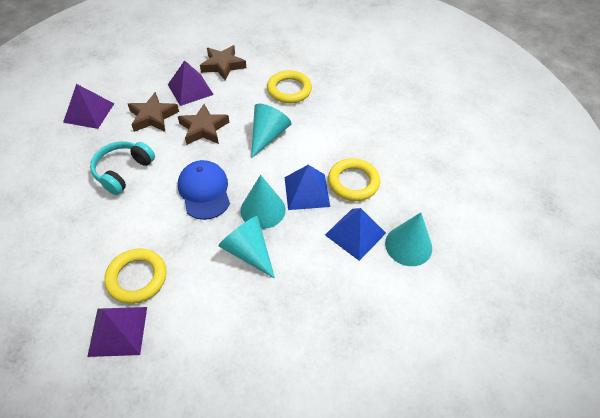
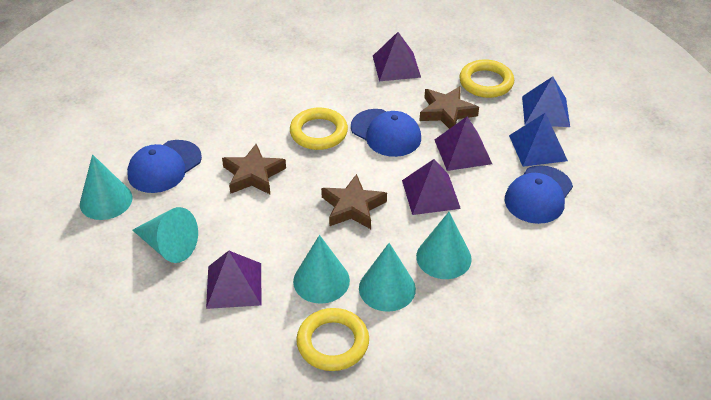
blue cap: [178,160,230,220] = 1 -> [127,140,202,193] [351,109,421,157] [505,165,573,224] = 3
purple pyramid: [63,84,114,129] [87,307,147,357] [168,60,214,106] = 3 -> [206,251,261,309] [373,32,421,81] [402,159,461,215] [434,117,492,171] = 4
turquoise cone: [218,216,275,279] [240,175,286,229] [251,104,291,159] [385,212,432,266] = 4 -> [80,154,132,220] [132,207,198,263] [293,235,350,304] [359,243,416,312] [416,212,472,279] = 5
turquoise headphones: [90,141,155,195] = 1 -> none = 0

